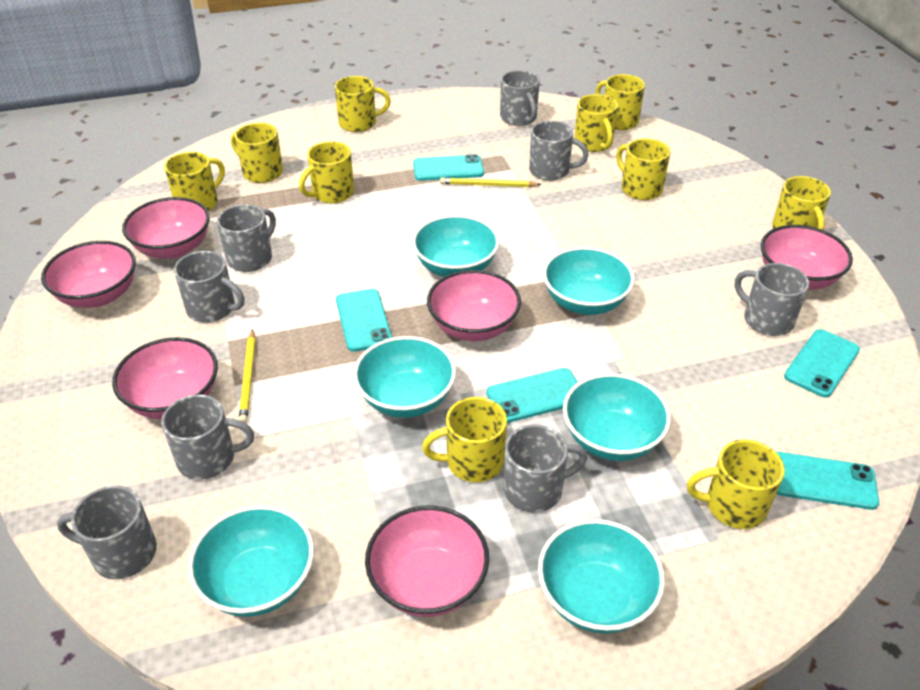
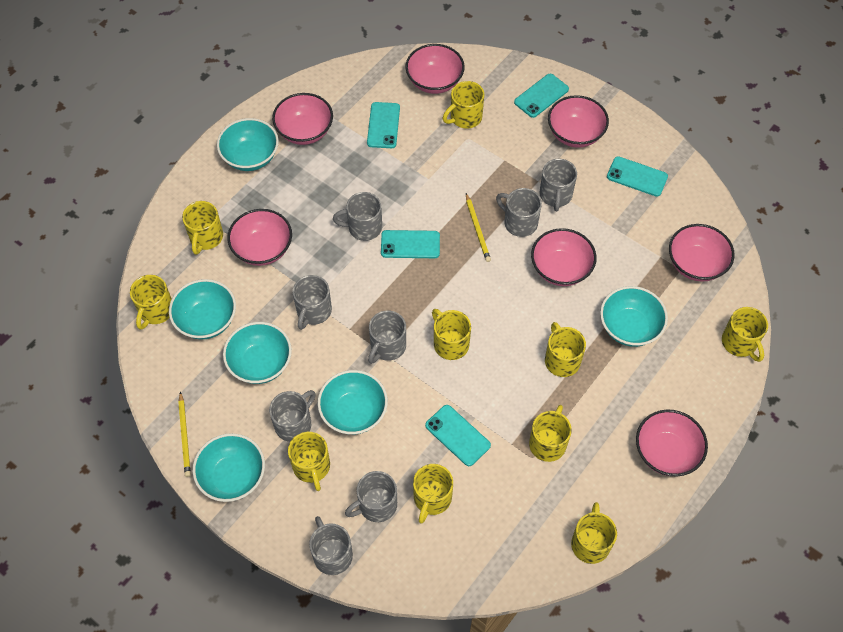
pink bowl: [41,241,136,308] [112,337,218,419] [122,197,210,259] [365,505,489,617] [427,270,521,341] [761,225,853,290] = 6 -> [227,209,292,266] [272,93,333,145] [405,44,465,94] [531,228,597,286] [548,95,609,148] [636,410,708,476] [669,224,734,282] = 7

